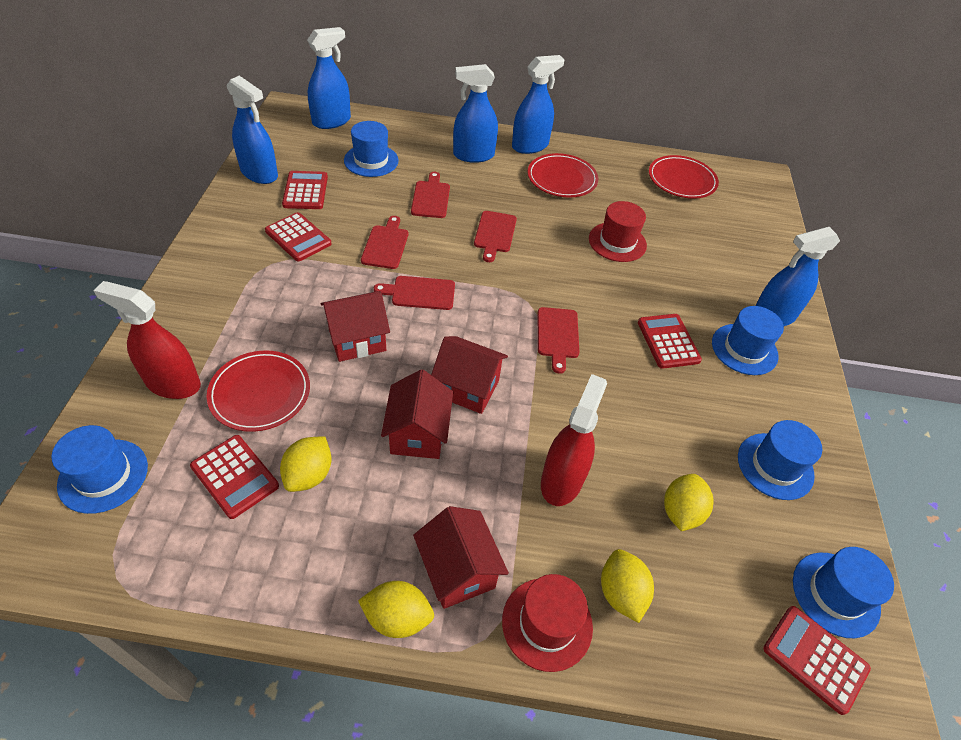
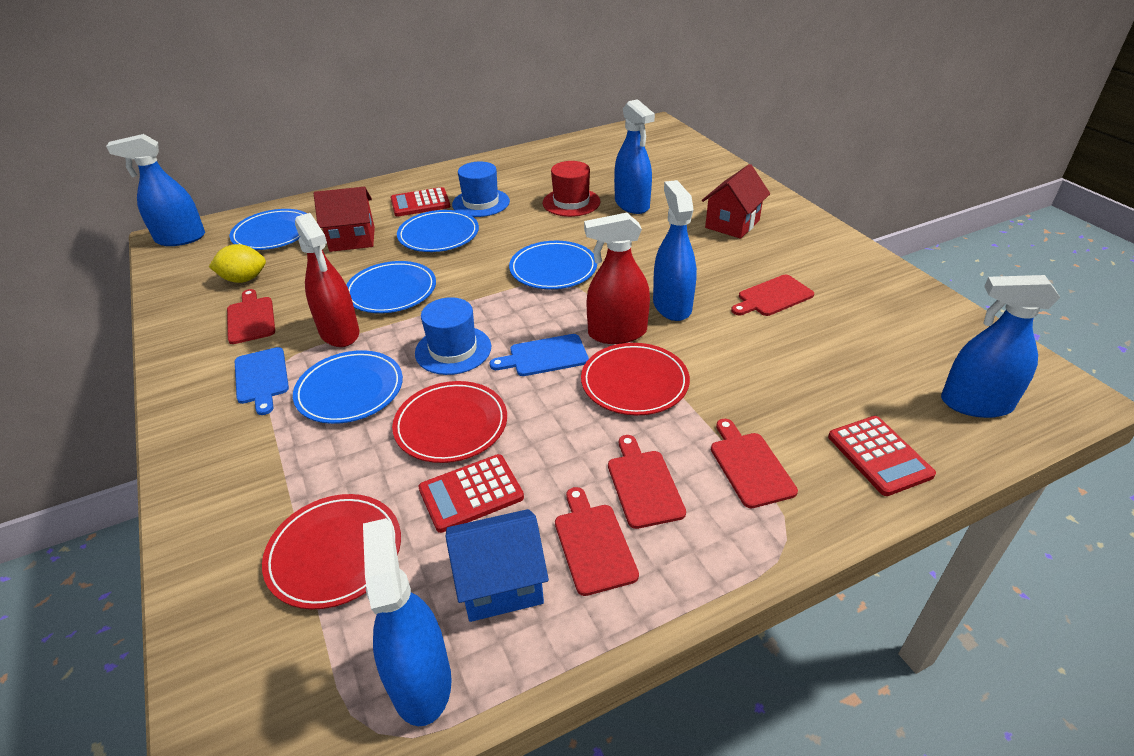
blue cutting board: none = 0 -> [235,347,289,415] [490,334,589,376] = 2
blue hat: [51,425,148,514] [344,121,399,177] [712,306,784,375] [738,420,822,500] [793,547,894,638] = 5 -> [415,297,491,375] [452,162,510,217] = 2
blue house: none = 0 -> [446,509,549,622] = 1
blue plate: none = 0 -> [230,209,307,250] [293,350,403,424] [346,261,436,313] [397,210,479,252] [509,241,597,289] = 5
red calculator: [190,435,279,519] [265,212,332,261] [282,171,328,209] [638,314,702,369] [763,606,871,715] = 5 -> [391,187,450,217] [419,454,524,533] [828,416,936,496] = 3
red hat: [502,574,593,672] [589,201,647,262] = 2 -> [543,161,600,217] = 1
red house: [321,291,390,362] [381,369,453,459] [413,506,509,609] [431,336,508,414] = 4 -> [314,187,375,252] [702,164,770,239] = 2
yellow lemon: [280,436,332,492] [358,581,434,638] [601,549,654,623] [664,474,714,531] = 4 -> [209,244,266,283] = 1

